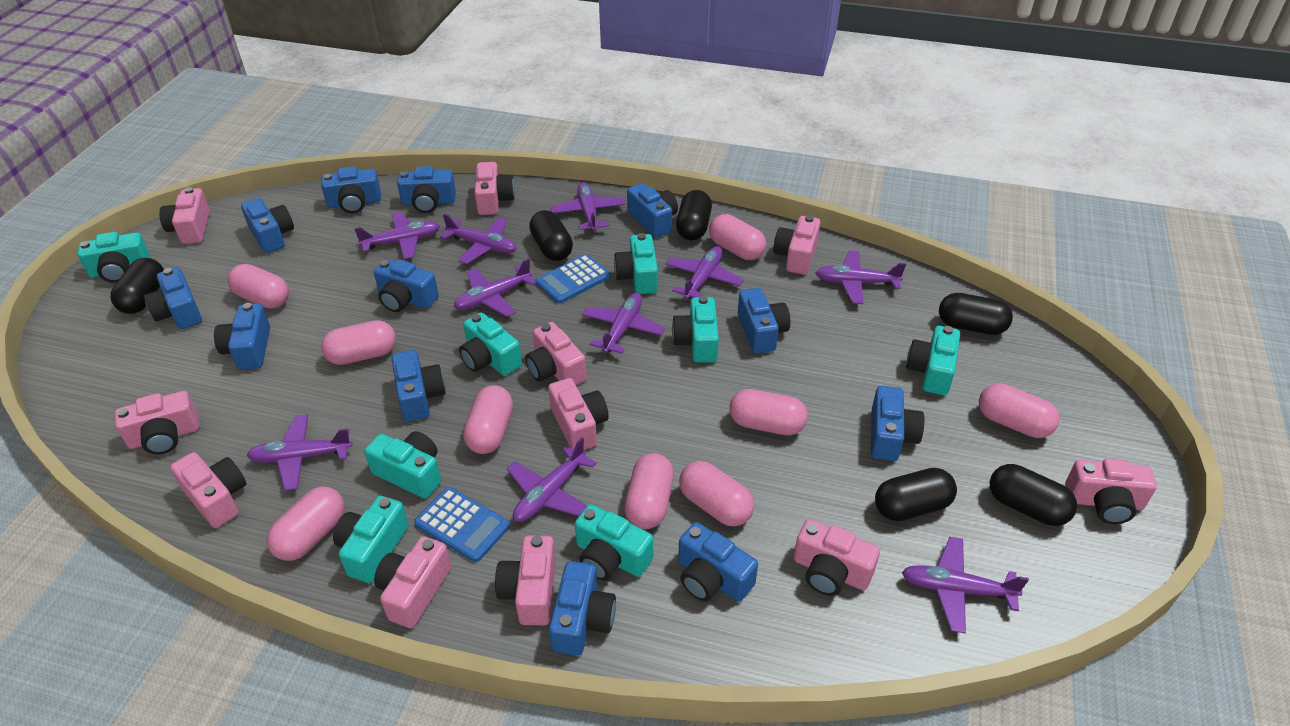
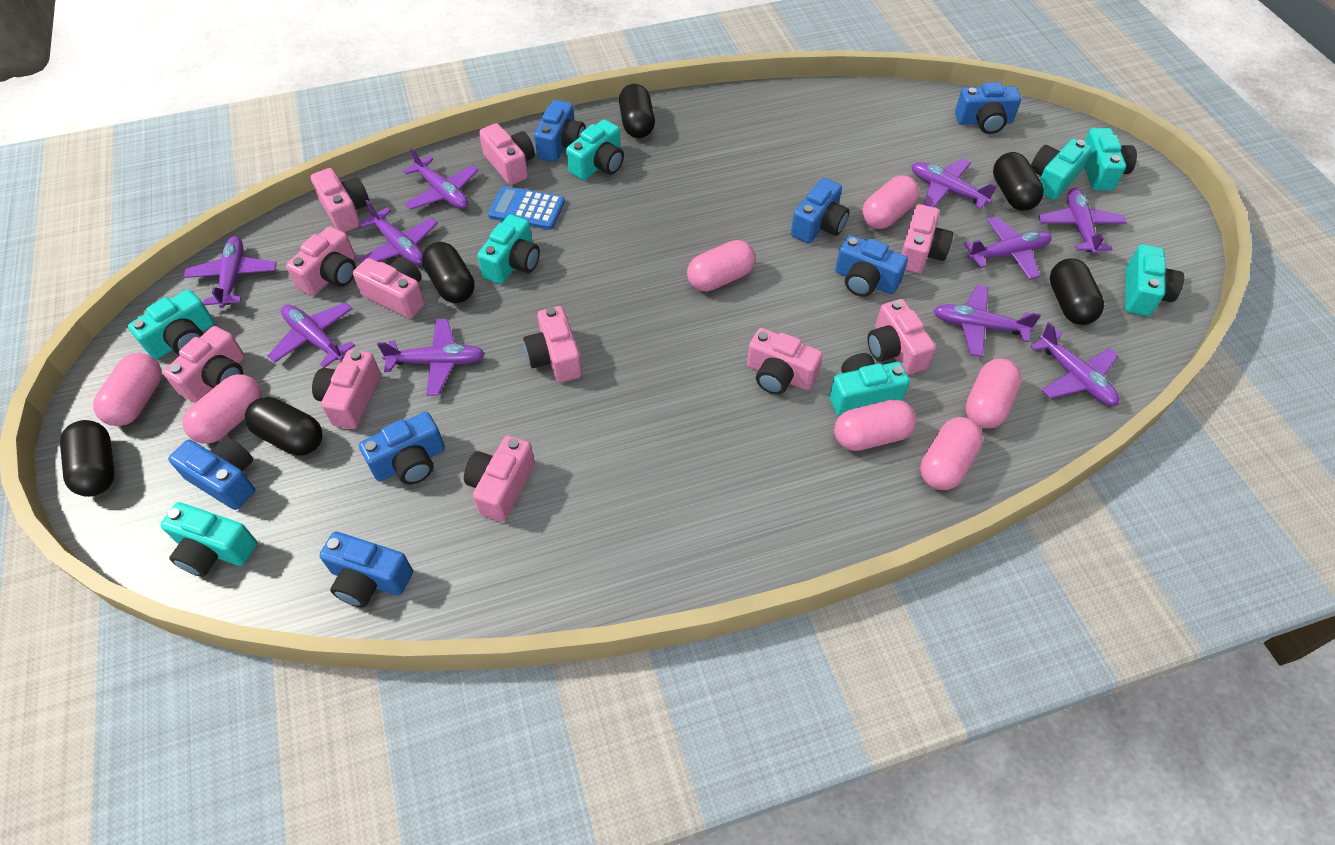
blue calculator: [414,487,510,562] [536,254,610,304] = 2 -> [488,186,565,230] = 1
blue camera: [144,267,202,329] [214,303,270,370] [241,198,294,253] [321,166,381,213] [374,259,439,312] [392,350,446,422] [397,166,456,213] [549,561,616,656] [627,183,678,237] [678,522,758,601] [738,288,791,354] [871,386,924,461] = 12 -> [168,437,255,510] [319,532,413,607] [359,412,445,485] [534,100,585,162] [791,178,850,243] [835,235,908,297] [955,82,1021,134] = 7
pink capsule: [227,264,289,309] [267,487,345,561] [321,320,396,365] [463,385,513,454] [624,453,674,529] [679,461,754,526] [709,214,766,260] [729,389,808,435] [979,383,1060,438] = 9 -> [93,353,162,426] [183,374,262,444] [687,240,756,291] [834,399,916,451] [862,176,920,229] [920,417,983,490] [965,358,1022,429] = 7

